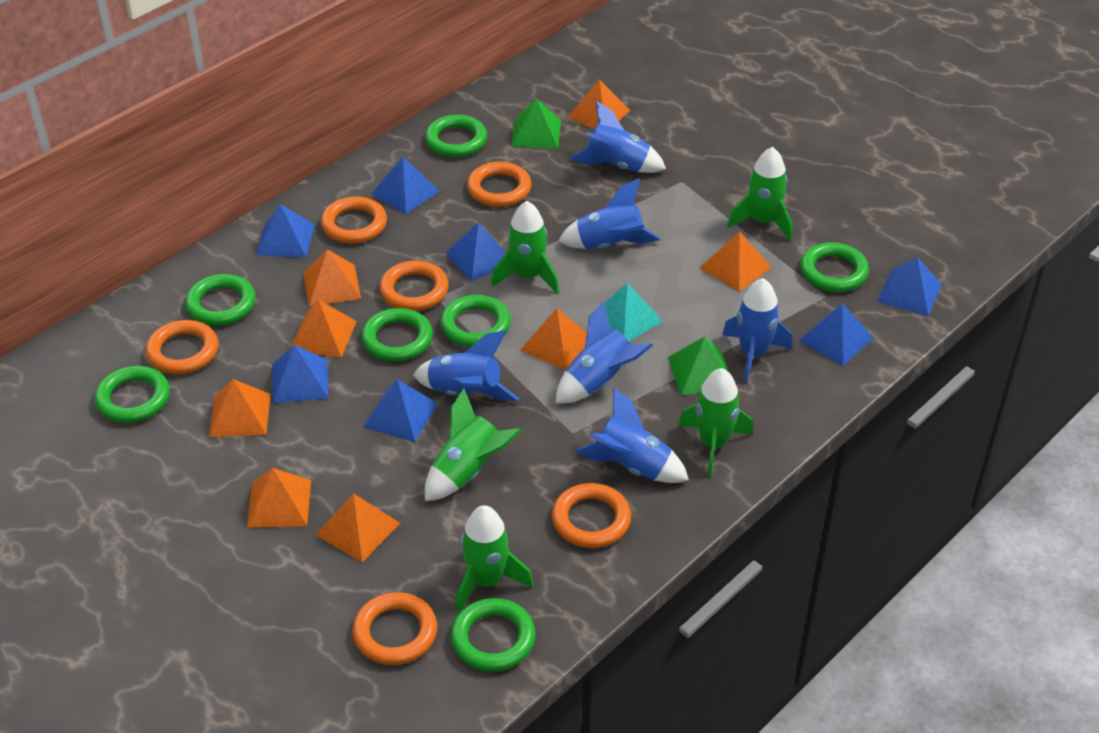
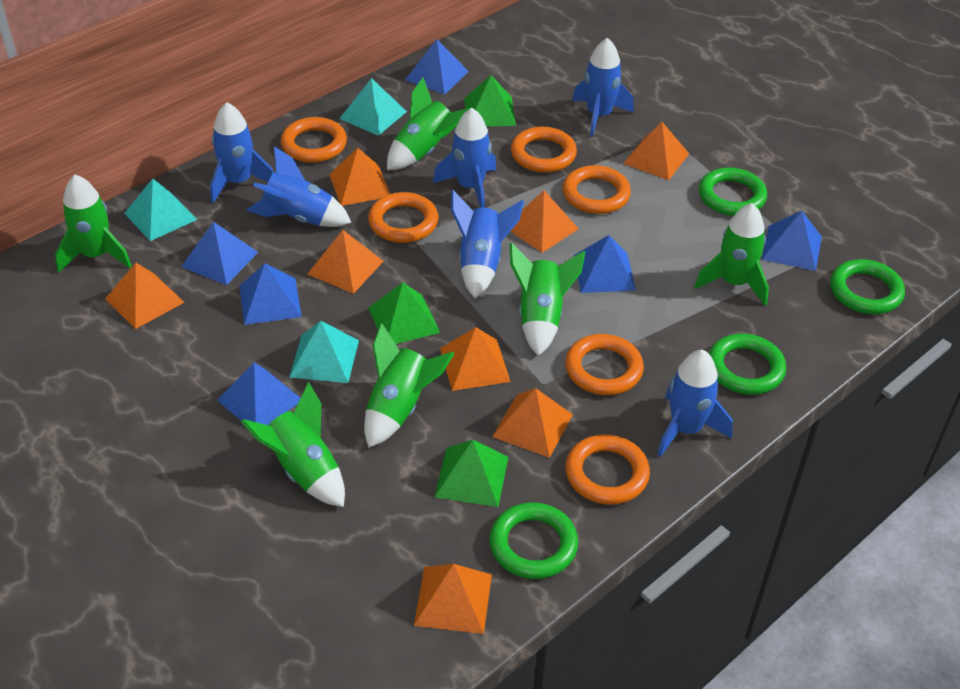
blue pyramid: [256,204,315,258] [272,345,329,403] [363,379,438,442] [371,157,440,214] [445,222,506,282] [799,303,874,366] [877,257,942,316] = 7 -> [181,222,258,285] [217,362,301,425] [239,263,302,325] [405,39,469,95] [574,235,636,293] [761,210,822,271] = 6
green pyramid: [511,98,561,149] [668,336,729,395] = 2 -> [368,282,440,344] [435,440,508,507] [464,75,516,127] = 3
green ring: [95,366,170,423] [185,274,255,325] [361,308,433,361] [425,115,487,157] [440,295,511,347] [450,598,535,671] [800,242,869,292] = 7 -> [490,502,578,579] [699,167,767,216] [709,334,786,395] [830,259,905,314] = 4
green rocket: [425,388,522,501] [456,505,533,612] [491,201,559,293] [679,368,753,476] [727,147,792,240] = 5 -> [55,175,132,273] [241,382,345,507] [364,323,455,448] [387,77,470,170] [510,242,585,356] [694,203,769,306] = 6
turquoise pyramid: [588,283,663,341] = 1 -> [124,179,198,241] [289,321,359,383] [339,78,407,136] = 3

